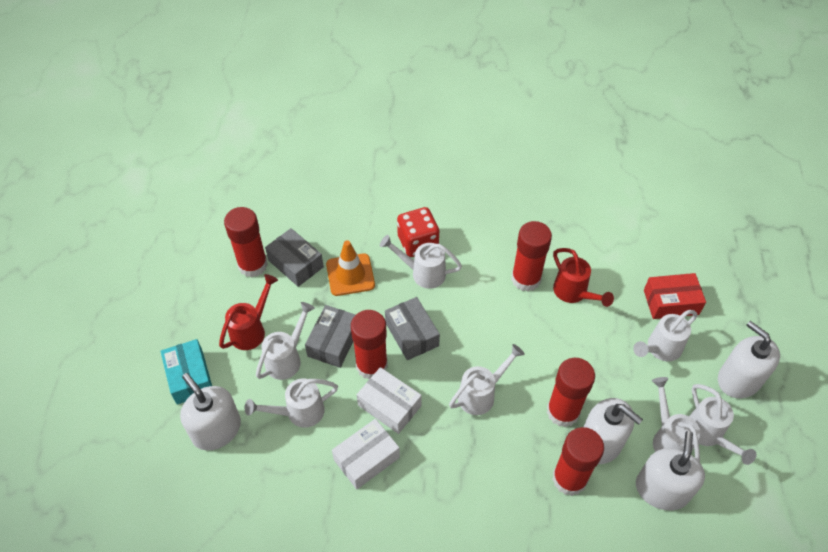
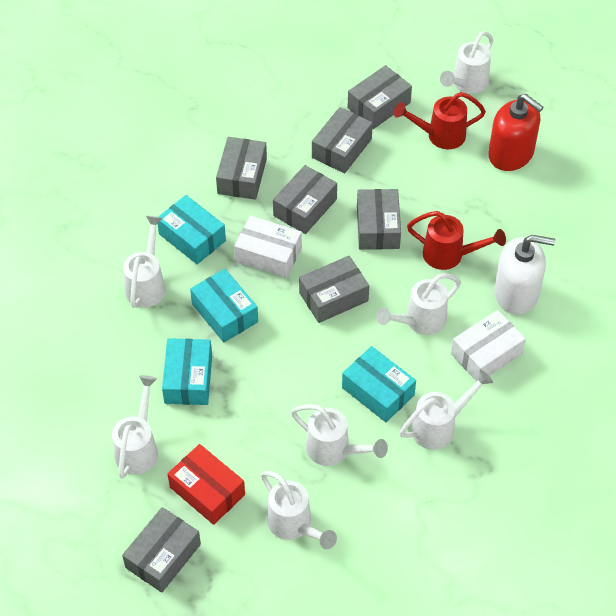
grey box: [265,228,324,287] [305,305,356,368] [385,297,440,360] = 3 -> [122,507,201,593] [216,137,267,200] [273,165,337,234] [299,256,369,323] [312,107,373,173] [348,65,412,129] [357,189,401,250] = 7
orange traffic cone: [326,240,375,296] = 1 -> none = 0
red dice: [397,207,439,257] = 1 -> none = 0
red glue stick: [224,207,268,278] [351,310,388,379] [511,221,552,292] [547,358,595,427] [552,427,604,496] = 5 -> none = 0
red soap dispenser: none = 0 -> [488,94,544,171] = 1
turquoise box: [160,339,212,404] = 1 -> [158,195,226,264] [162,338,212,405] [190,269,258,342] [342,346,416,422] = 4
white soap dispenser: [180,373,241,450] [584,398,643,464] [636,431,705,510] [718,321,780,398] = 4 -> [494,235,555,315] = 1

